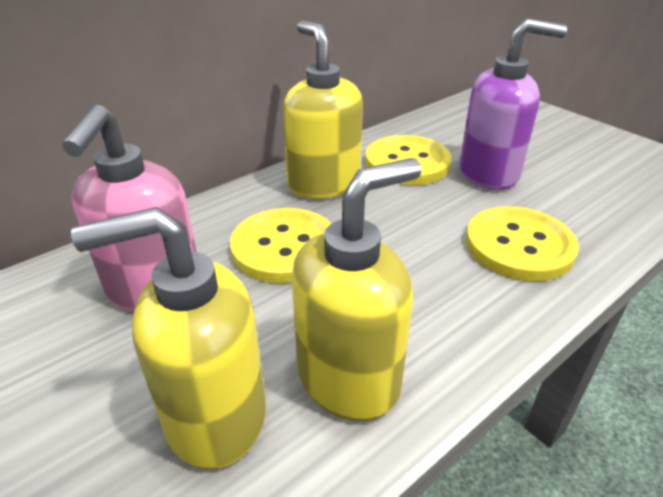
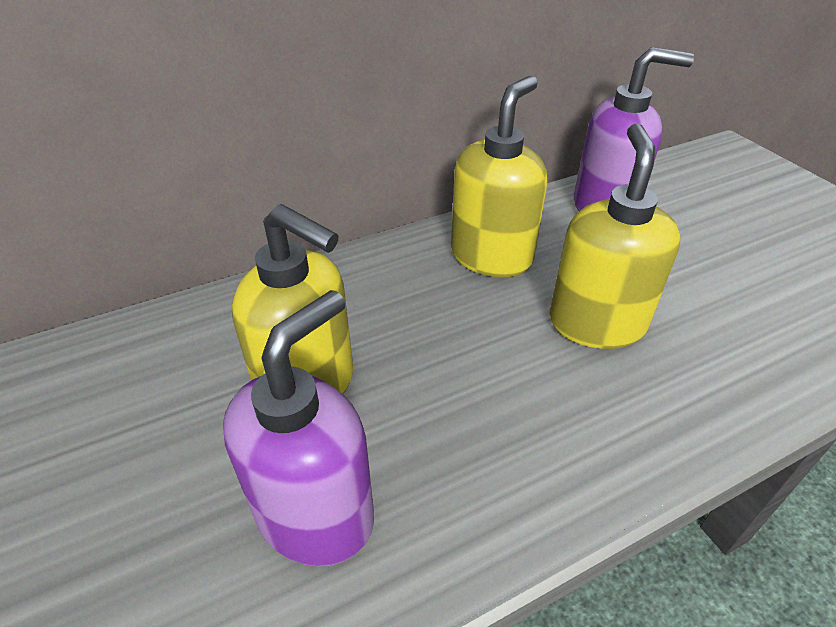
pink soap dispenser: [62,104,197,312] = 1 -> none = 0
purple soap dispenser: [459,19,567,190] = 1 -> [223,290,374,566] [574,47,694,211] = 2
yellow button: [230,208,332,283] [365,135,452,185] [465,206,579,281] = 3 -> none = 0

